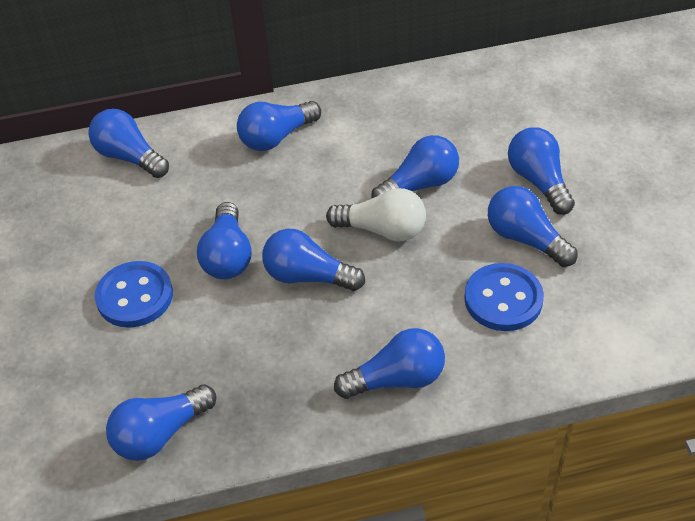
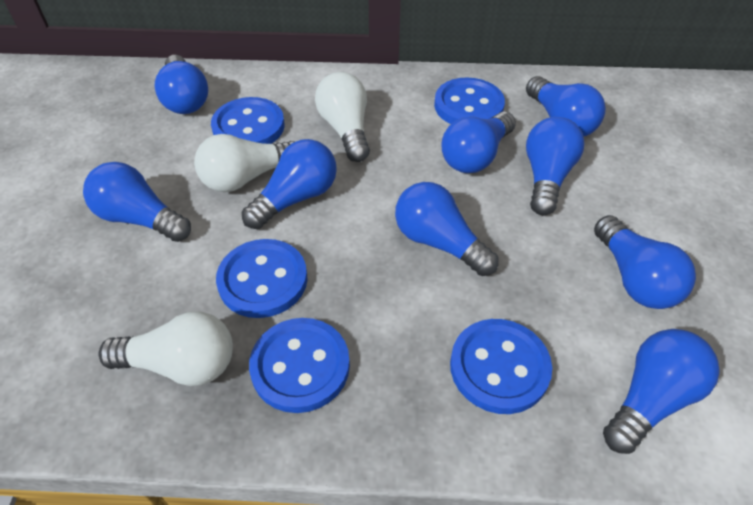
blue button: [95,261,173,328] [464,263,544,331] = 2 -> [211,97,285,144] [216,239,308,318] [249,318,350,413] [434,77,505,124] [450,319,552,414] = 5
white light bulb: [326,188,426,242] = 1 -> [99,312,233,386] [194,134,294,192] [315,72,370,162] = 3

